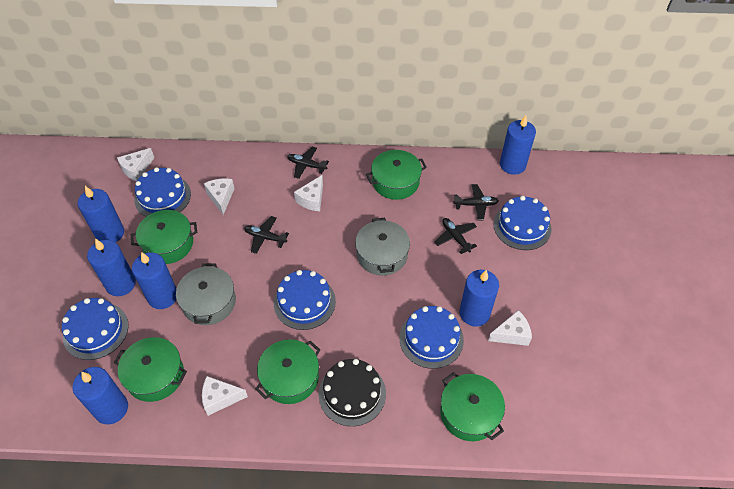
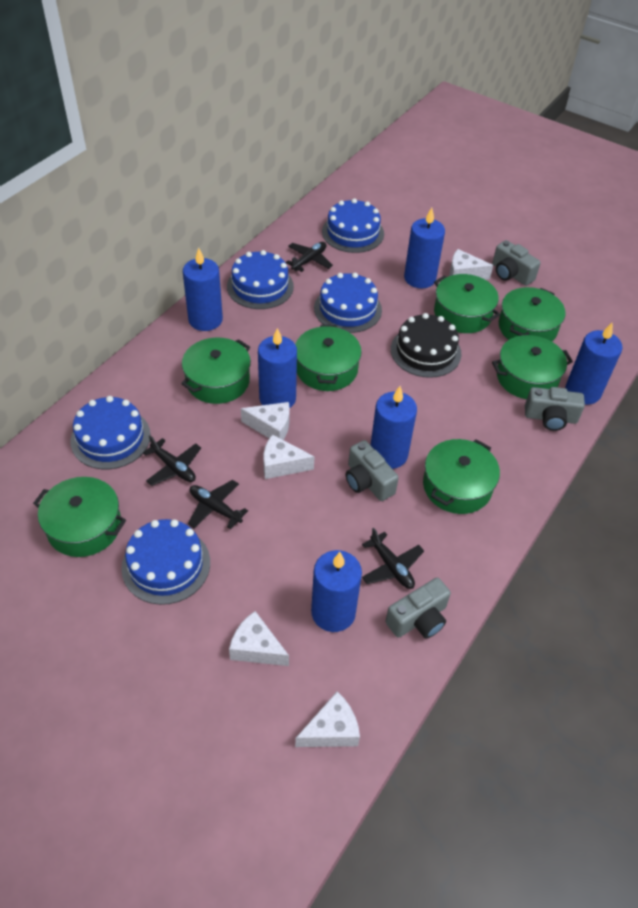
green pot: [114,337,187,402] [131,210,197,264] [255,339,320,404] [366,150,427,200] [440,372,505,441] = 5 -> [33,477,126,557] [181,338,251,404] [295,325,362,391] [423,439,500,514] [434,274,500,333] [492,335,573,399] [499,287,566,341] = 7
grey camera: none = 0 -> [346,440,399,501] [385,578,451,639] [492,240,541,286] [525,387,585,431] = 4
grey pot: [176,263,236,325] [355,218,410,276] = 2 -> none = 0

